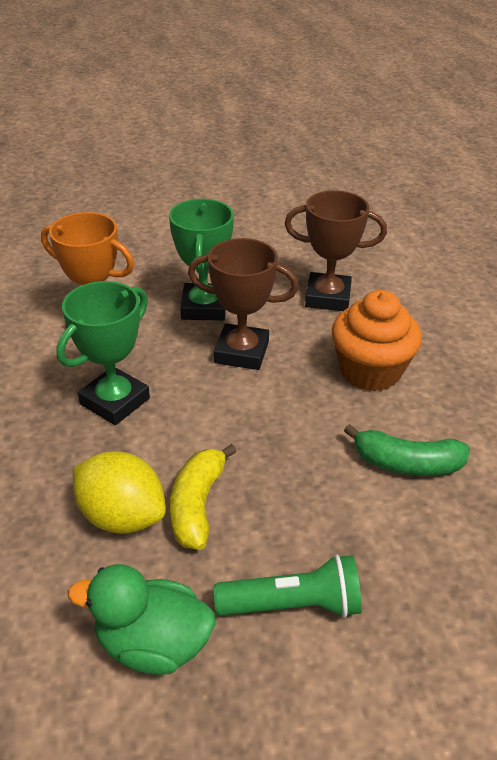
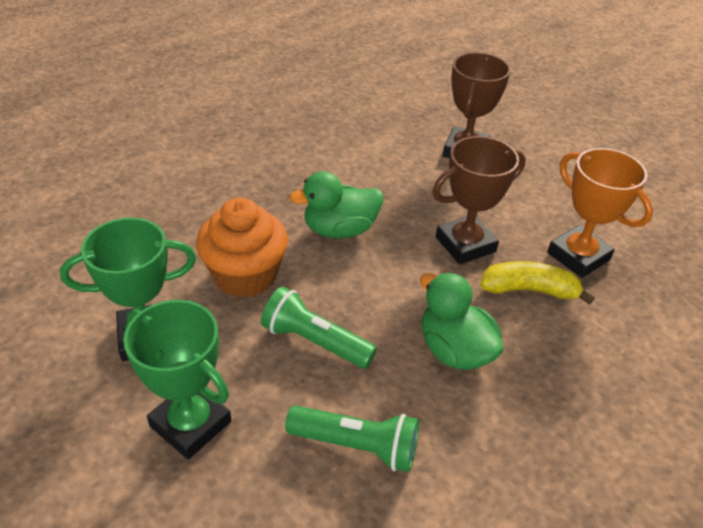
green banana: [344,424,470,476] = 1 -> none = 0
green duck: [68,564,216,675] = 1 -> [289,171,383,238] [420,273,504,370] = 2
green flashlight: [214,554,362,618] = 1 -> [261,286,377,369] [285,405,419,472] = 2
yellow lemon: [73,451,166,534] = 1 -> none = 0

